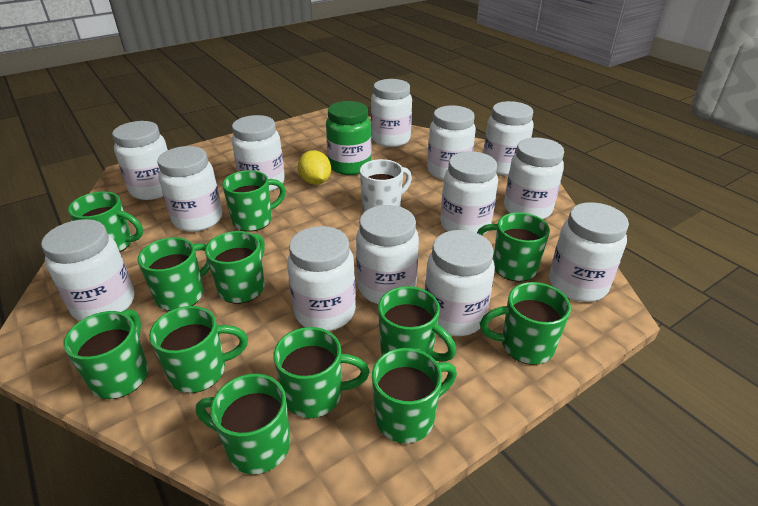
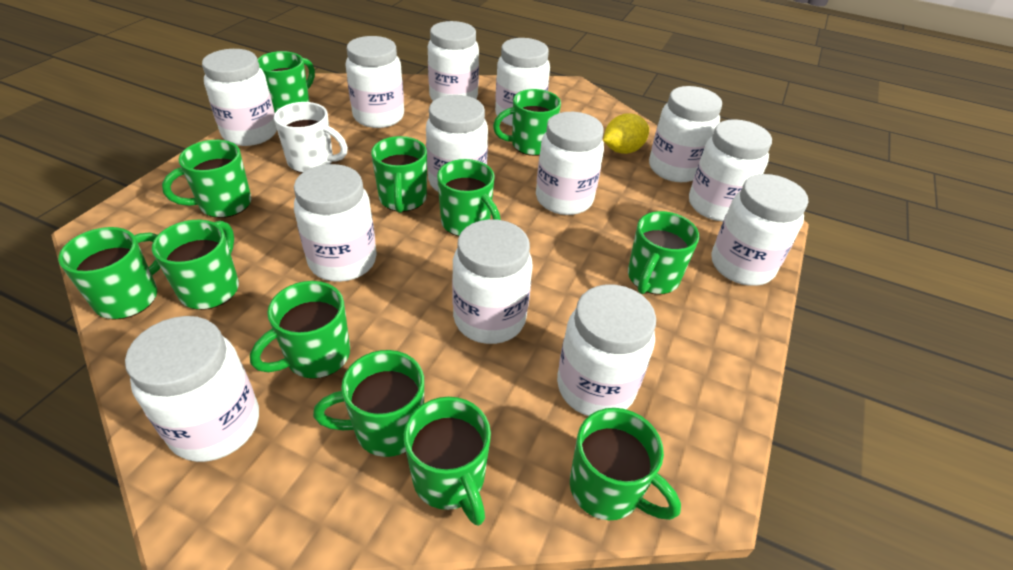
green jar: [326,101,371,175] = 1 -> none = 0

